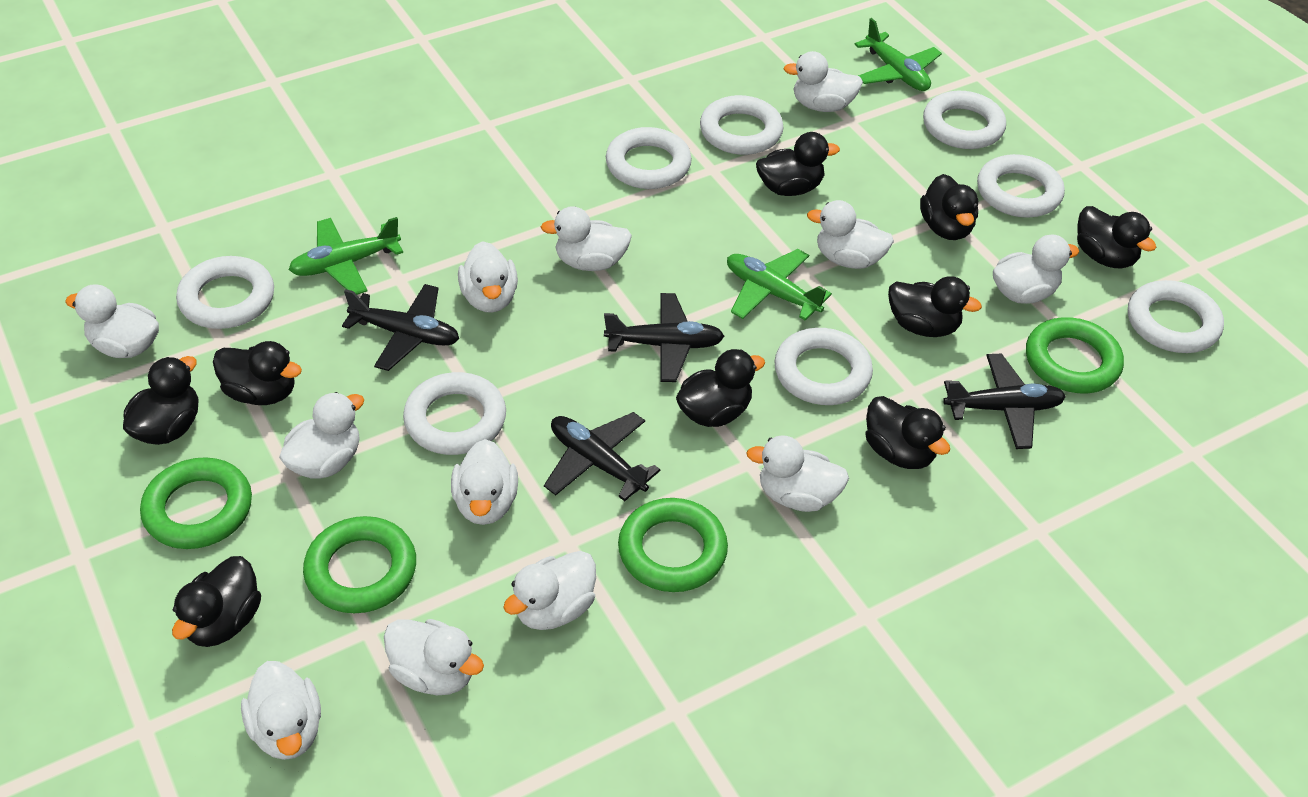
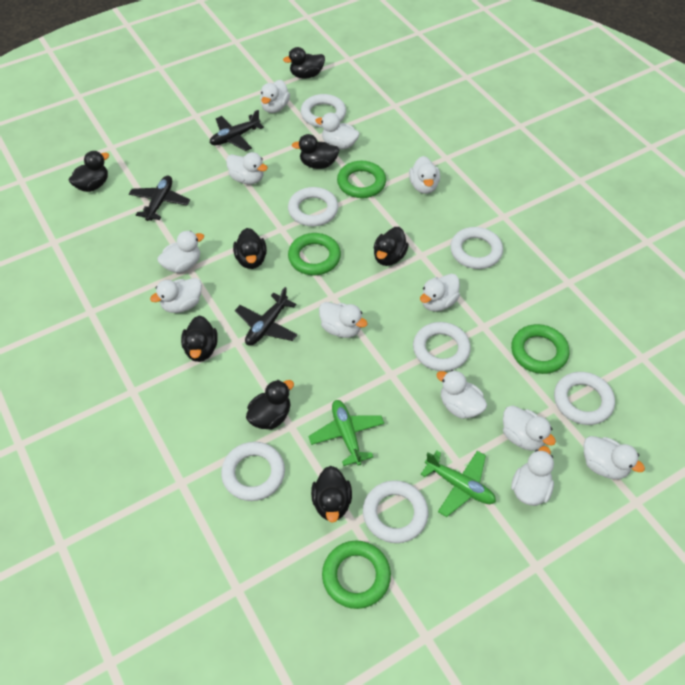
black duck: [123,356,199,445] [172,556,261,647] [213,341,302,405] [676,349,765,427] [756,132,840,196] [865,396,950,469] [888,276,982,337] [920,174,978,240] [1077,206,1156,268] = 9 -> [69,151,109,192] [181,315,218,362] [233,228,267,269] [246,380,294,430] [283,47,325,78] [292,134,339,169] [311,466,352,523] [374,227,409,266] = 8
black plane: [342,284,459,371] [544,412,660,501] [604,293,724,382] [943,354,1066,449] = 4 -> [129,176,190,221] [210,110,264,151] [235,287,297,346] = 3
green plane: [289,217,403,295] [727,249,832,320] [854,18,942,91] = 3 -> [308,400,384,466] [420,451,496,517] = 2
white ring: [176,256,274,329] [403,372,506,455] [606,127,692,189] [700,95,784,155] [774,328,873,405] [923,91,1006,149] [977,154,1065,218] [1128,280,1224,353] = 8 -> [221,442,285,501] [288,187,338,226] [301,94,346,128] [363,480,428,543] [413,322,471,371] [450,227,503,269] [554,372,615,425] = 7

